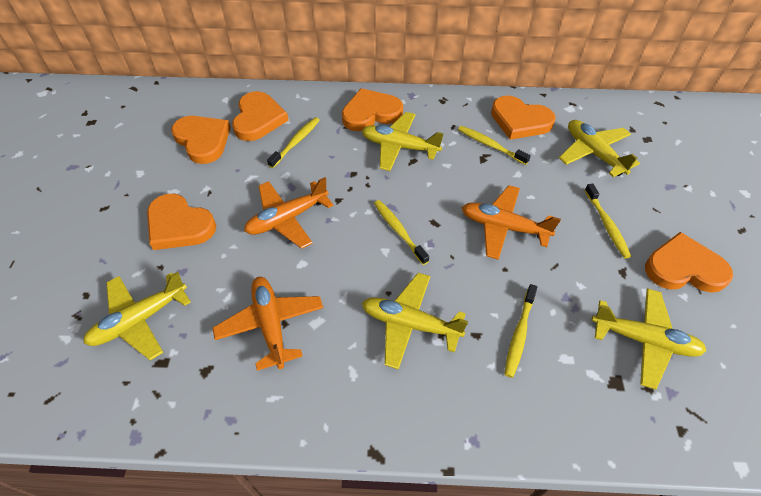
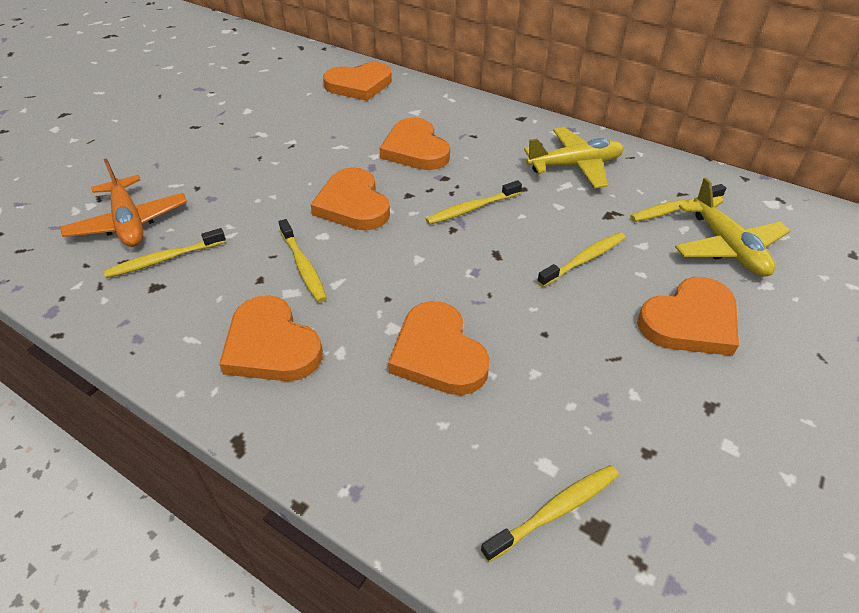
orange plane: [213,277,323,371] [244,177,334,249] [462,185,561,260] = 3 -> [60,158,187,247] = 1
yellow plane: [84,272,191,361] [362,112,444,171] [362,273,468,370] [559,120,640,177] [591,288,707,390] = 5 -> [524,127,624,188] [675,178,790,277] = 2
yellow toothbrush: [267,117,320,168] [374,200,429,265] [458,126,531,165] [504,284,537,378] [585,183,631,259] = 5 -> [104,228,226,278] [279,219,327,302] [426,180,522,225] [481,465,619,562] [537,232,626,287] [630,184,726,222] = 6

